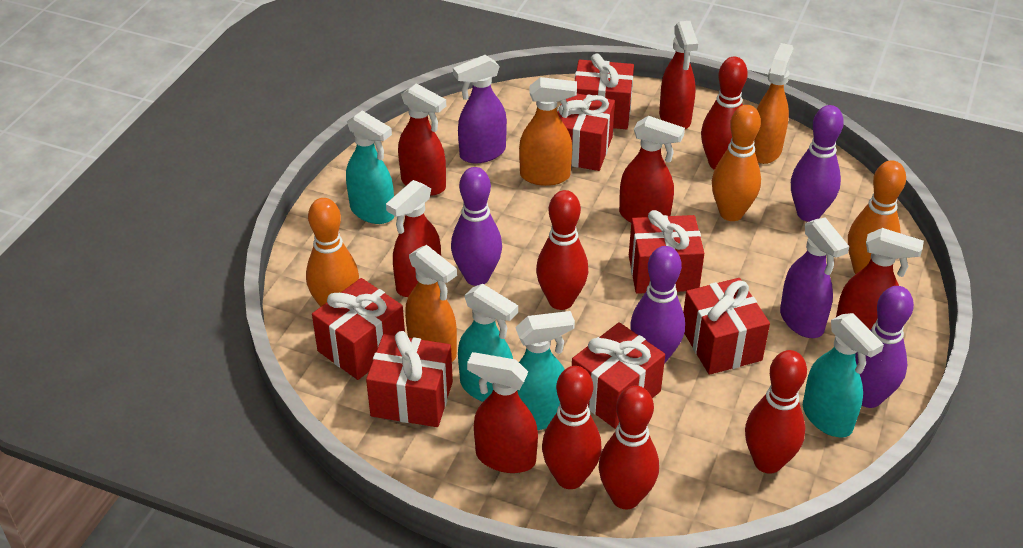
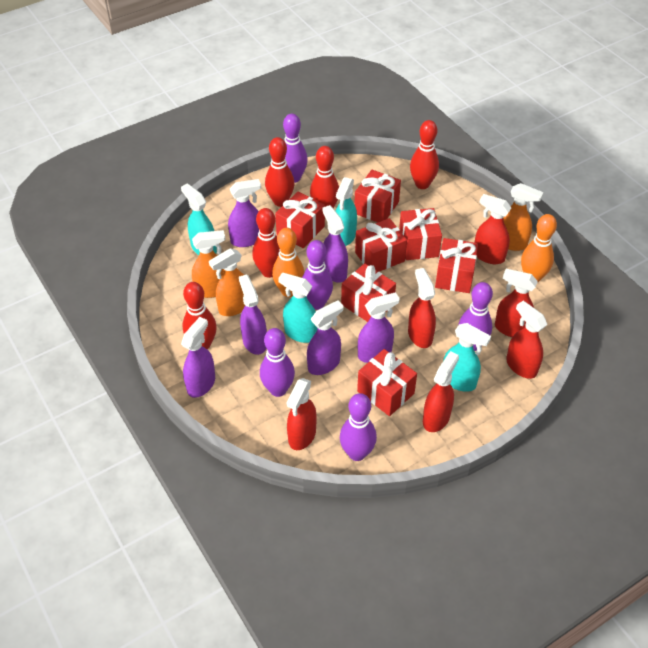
orange bowling pin: [306,198,359,307] [712,105,761,221] [848,160,906,274] = 3 -> [272,228,304,297] [521,214,557,283] = 2
purple bowling pin: [451,167,502,286] [630,246,685,364] [791,105,844,222] [855,286,914,408] = 4 -> [260,328,295,397] [283,114,308,183] [302,240,333,310] [340,393,377,461] [458,282,493,351] = 5
purple spray bottle: [453,55,507,163] [780,217,850,338] = 2 -> [181,317,215,398] [228,179,261,247] [239,274,267,355] [307,300,343,375] [323,205,348,283] [358,292,400,363] = 6

